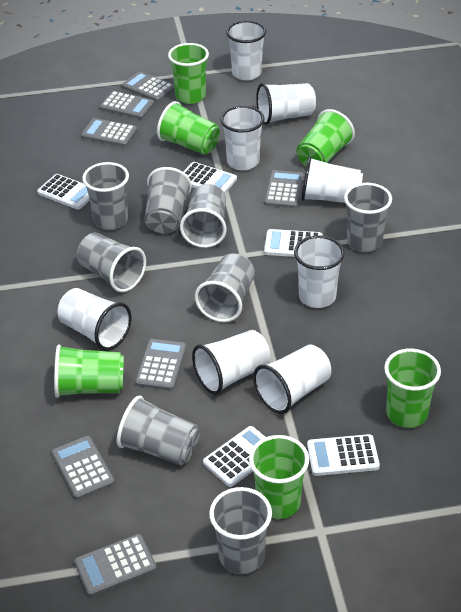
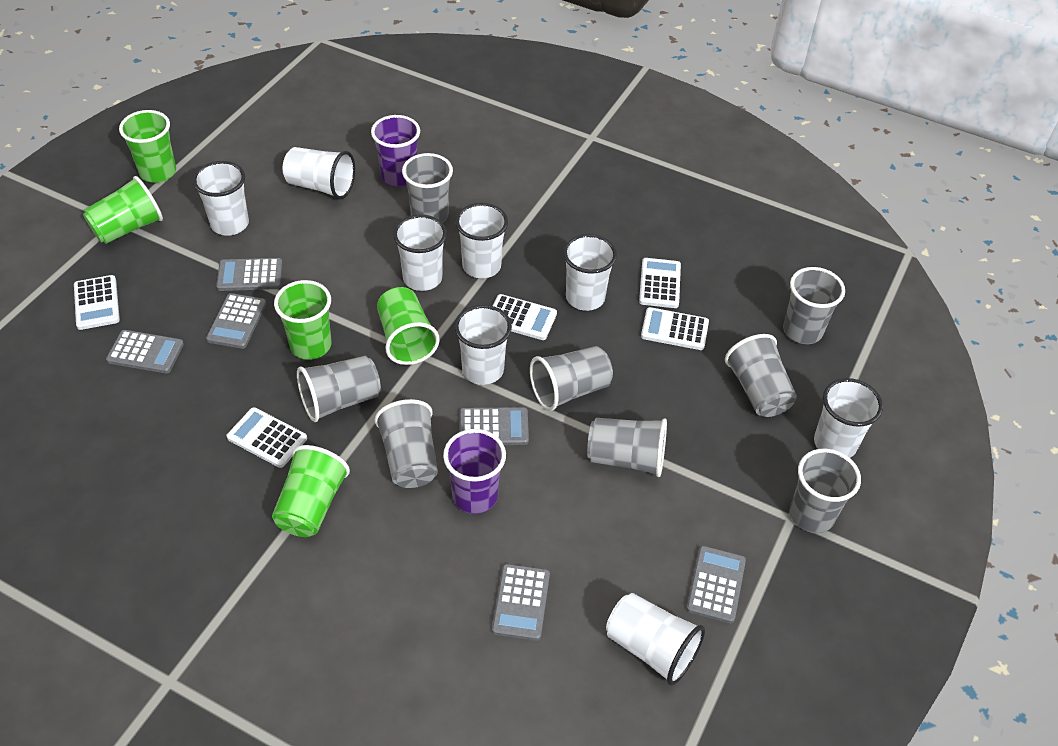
green cup: [54,344,124,398] [157,101,220,155] [168,43,209,104] [249,435,309,519] [297,109,355,166] [384,348,441,428] = 6 -> [83,176,163,244] [119,110,176,183] [272,445,350,537] [274,280,331,360] [377,287,440,365] = 5
grey calculator: [51,436,115,500] [74,534,157,597] [81,118,138,147] [99,91,155,119] [122,71,175,102] [135,339,186,390] [264,170,304,208] = 7 -> [106,330,184,373] [206,293,266,349] [216,258,283,291] [459,407,529,445] [492,564,550,641] [686,546,746,623] = 6
purple cup: none = 0 -> [371,115,420,187] [443,429,506,514] = 2

